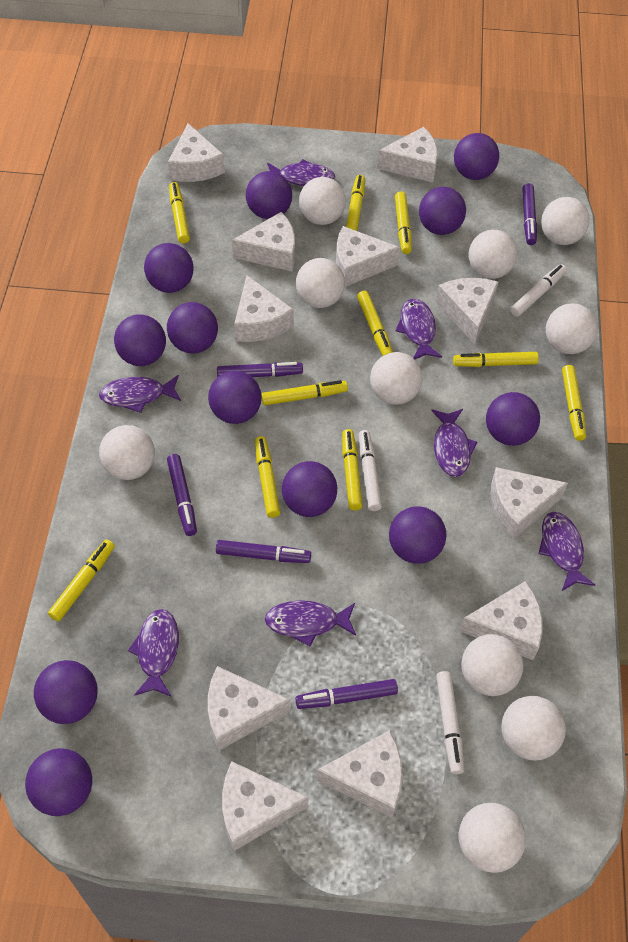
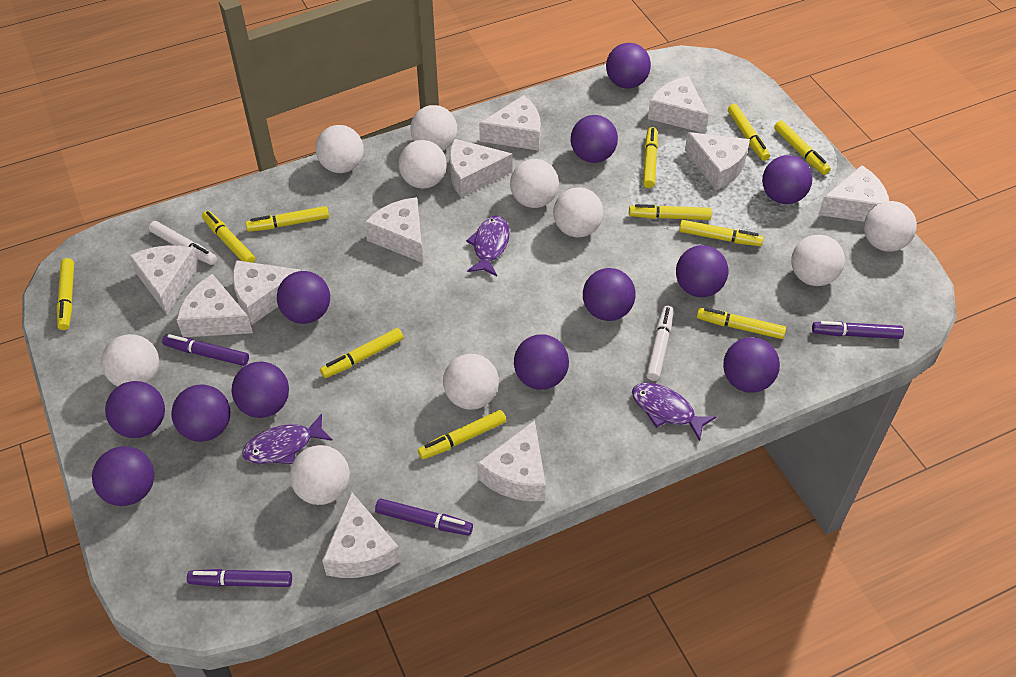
purple fish: [99,375,181,413] [128,609,179,696] [265,600,356,647] [267,159,335,186] [395,299,442,359] [431,409,478,477] [538,512,595,591] = 7 -> [242,413,333,464] [466,216,510,276] [632,383,716,441] = 3
purple marker: [167,454,197,536] [216,540,311,563] [217,362,303,377] [295,679,398,709] [522,183,537,245] = 5 -> [162,334,249,366] [187,569,292,587] [375,499,473,536] [812,321,904,339] = 4
white marker: [359,430,382,511] [436,671,464,774] [510,264,567,317] = 3 -> [149,221,217,265] [646,306,674,381] = 2
yellow marker: [48,539,115,621] [169,182,190,243] [255,436,280,518] [261,380,348,406] [342,429,363,511] [346,175,365,231] [357,291,393,356] [395,191,412,254] [453,352,539,367] [562,365,586,441] = 10 -> [57,258,74,330] [202,211,255,263] [246,206,329,232] [320,328,403,378] [418,410,506,459] [629,204,712,220] [643,127,658,188] [679,220,764,246] [696,307,786,339] [728,104,770,161] [774,120,831,175] = 11

